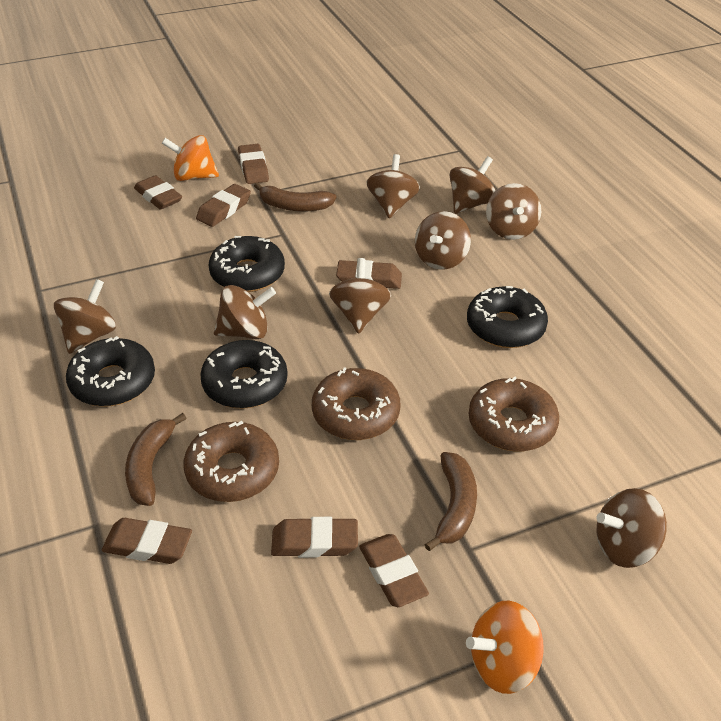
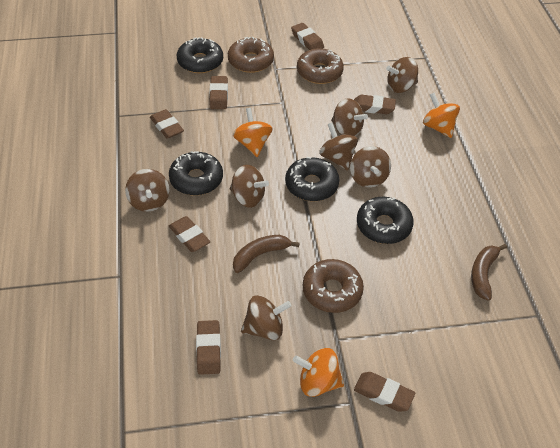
brown banana: [125,413,186,506] [254,182,336,212] [425,452,477,551] = 3 -> [233,235,300,273] [471,244,507,301] = 2
brown spinning top: [54,279,116,354] [214,285,276,339] [329,258,391,334] [367,154,420,218] [415,211,471,270] [450,156,495,214] [486,183,541,240] [596,488,667,568] = 8 -> [125,169,170,212] [230,165,269,208] [241,295,291,340] [319,123,358,171] [331,98,368,136] [350,146,391,188] [386,57,418,93] = 7
orange spinning top: [162,135,219,181] [466,601,544,694] = 2 -> [233,108,272,157] [293,348,344,397] [423,93,460,138] = 3

